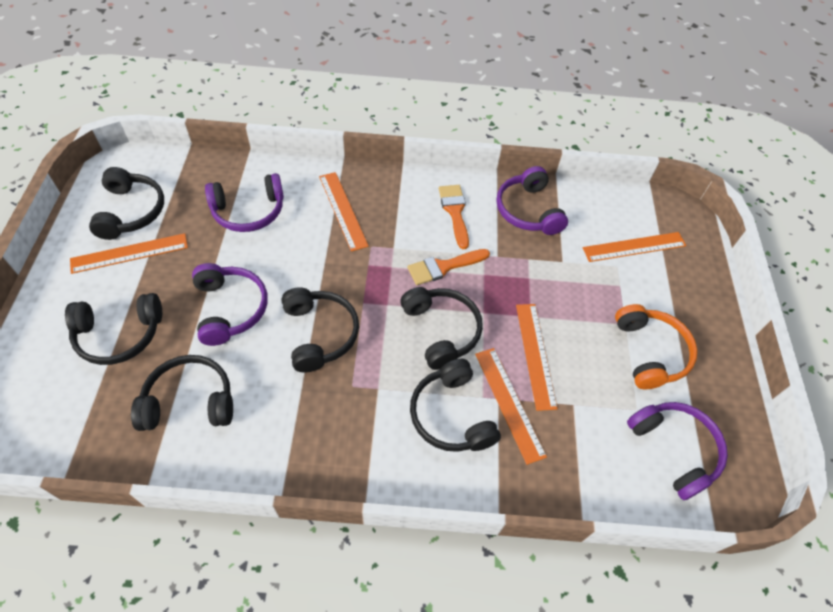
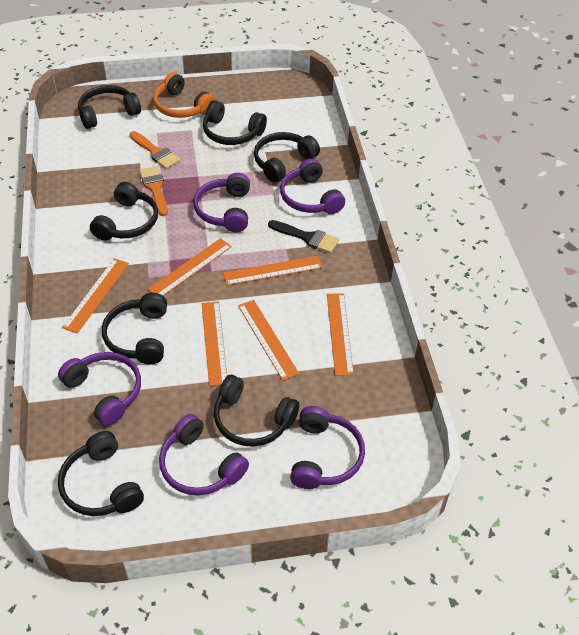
black brush: none = 0 -> [268,220,339,253] = 1
black headphones: [65,293,162,365] [89,167,164,240] [131,355,233,431] [282,287,359,373] [400,287,483,370] [410,359,501,452] = 6 -> [58,431,144,516] [78,85,141,129] [90,182,158,241] [102,293,167,365] [203,100,267,145] [214,375,299,447] [254,132,320,182] = 7
orange ruler: [70,233,188,274] [319,172,369,252] [475,348,547,465] [516,304,558,411] [583,232,686,262] = 5 -> [62,258,129,334] [148,238,232,296] [202,301,227,386] [223,256,322,285] [238,300,299,380] [327,293,354,376] = 6
purple headphones: [192,263,267,346] [205,173,284,232] [496,166,568,235] [627,402,728,500] = 4 -> [58,352,141,426] [159,414,249,495] [193,173,250,232] [280,159,345,214] [290,406,365,489] = 5

